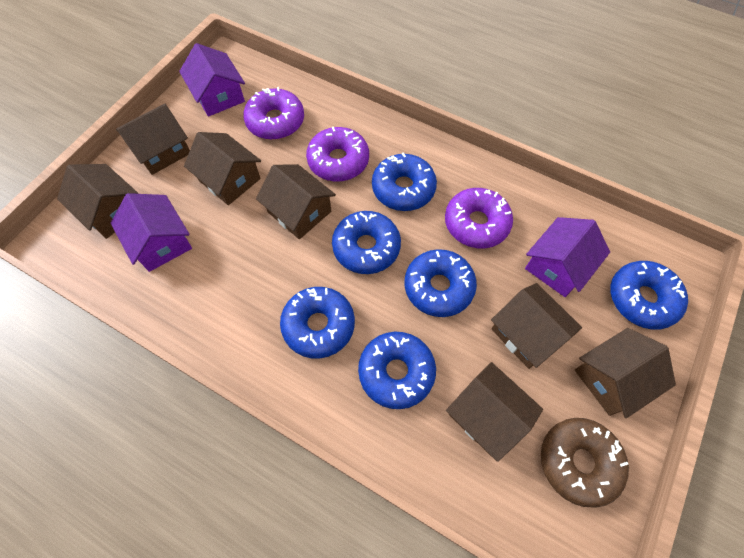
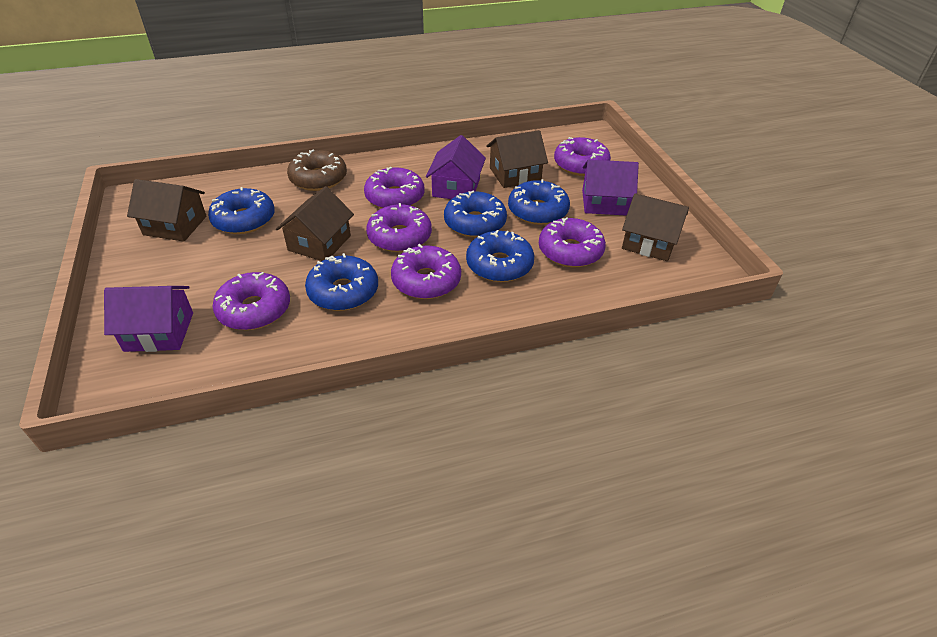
blue donut: [280,287,355,359] [332,211,401,274] [358,332,436,409] [372,152,437,211] [404,249,477,317] [610,261,688,330] = 6 -> [208,187,275,234] [305,253,378,311] [444,191,507,237] [466,230,534,282] [508,179,570,225] = 5
brown house: [57,164,138,239] [116,103,190,175] [184,132,261,205] [256,164,336,239] [446,362,543,462] [491,283,582,369] [575,328,676,418] = 7 -> [127,179,206,242] [276,186,354,261] [486,130,548,188] [622,193,689,261] = 4
purple donut: [243,87,304,140] [306,127,369,181] [445,188,513,248] = 3 -> [212,272,290,330] [364,167,425,209] [366,203,432,252] [391,244,461,299] [539,217,606,267] [554,137,611,176] = 6

